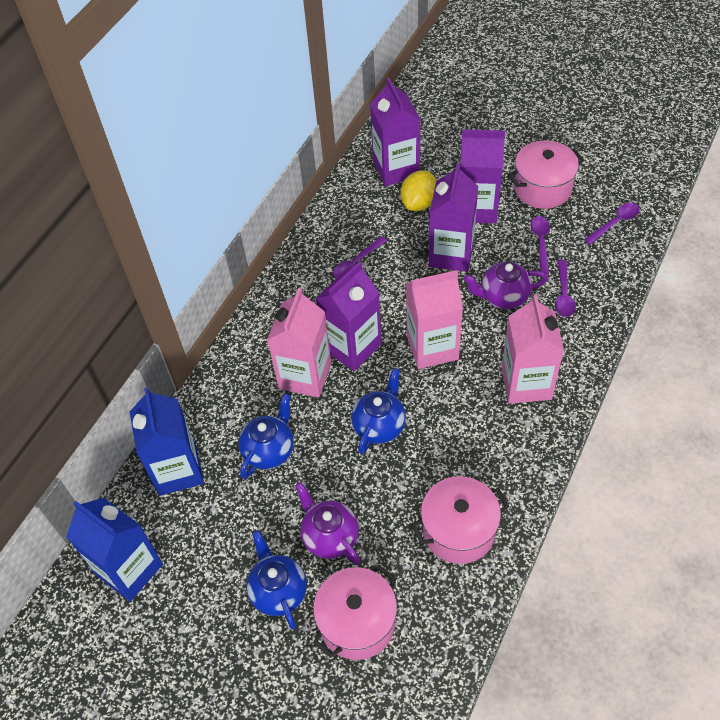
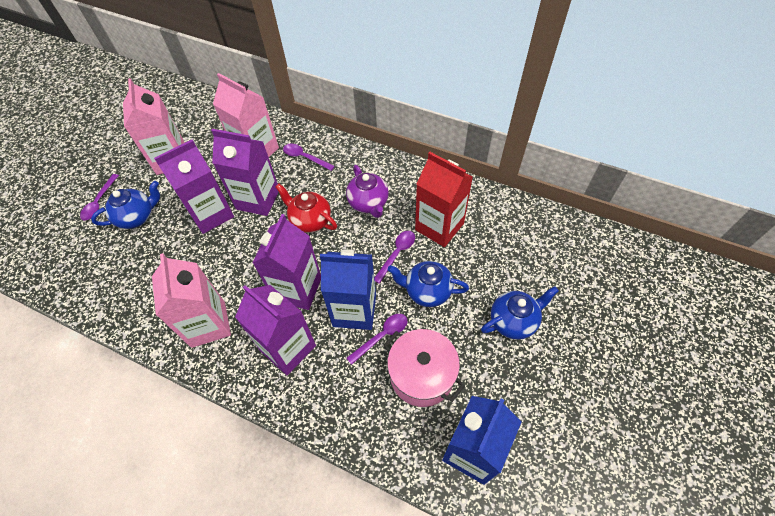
pink pot: [313,565,397,660] [411,476,509,564] [508,140,584,209] = 3 -> [384,329,465,407] = 1
purple teapot: [295,482,360,565] [463,262,548,309] = 2 -> [346,165,389,218] = 1
red carton: none = 0 -> [415,152,473,247] = 1
red teapot: none = 0 -> [276,184,337,233] = 1
yellow lemon: [400,171,437,211] = 1 -> none = 0

